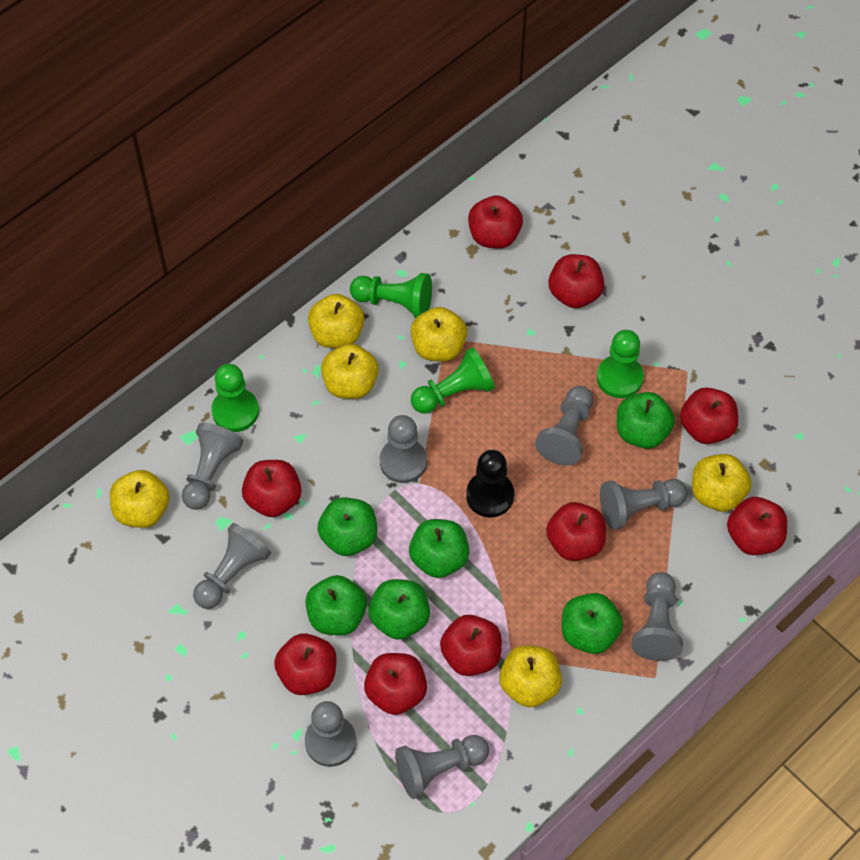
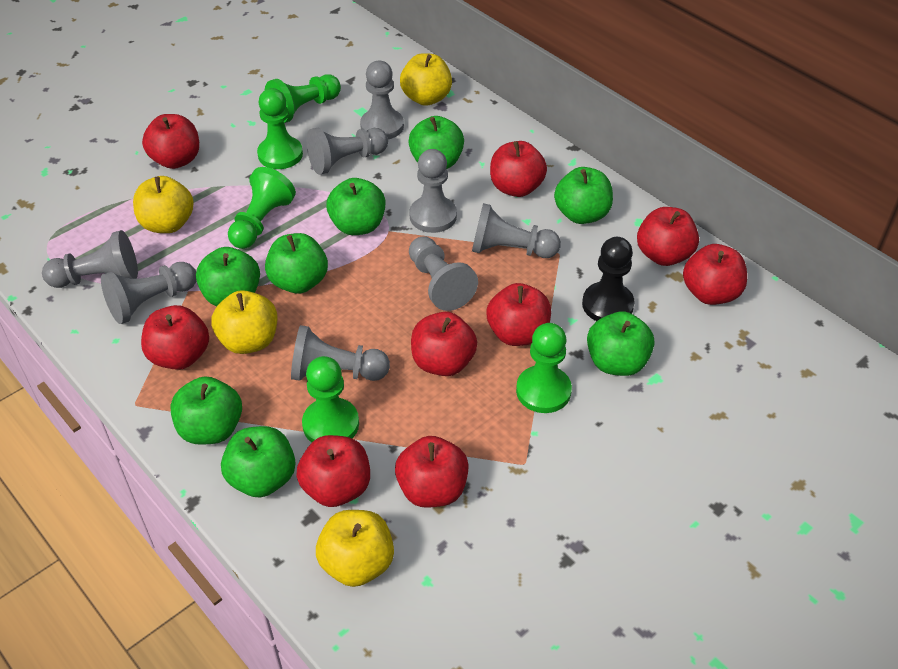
green apple: [305,575,367,635] [317,497,377,556] [368,579,430,640] [409,519,469,578] [562,593,623,654] [617,392,675,449] = 6 -> [170,376,242,445] [196,247,260,306] [221,426,295,497] [265,233,328,294] [326,178,385,235] [408,116,464,169] [554,167,613,224] [587,311,654,376] = 8
green pawn: [211,364,259,432] [350,273,432,318] [411,347,495,414] [597,330,644,398] = 4 -> [228,167,296,249] [257,88,303,169] [265,74,341,123] [302,356,359,442] [516,323,572,413] = 5
yellow apple: [110,470,170,528] [308,294,364,348] [321,343,379,399] [411,307,467,362] [499,646,562,707] [692,454,752,512] = 6 -> [133,176,194,233] [211,290,277,354] [316,510,394,587] [400,53,452,106] = 4

